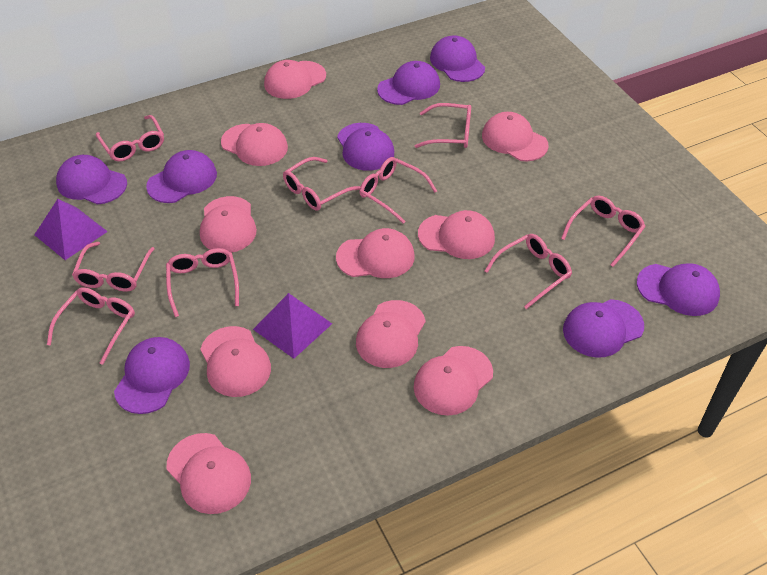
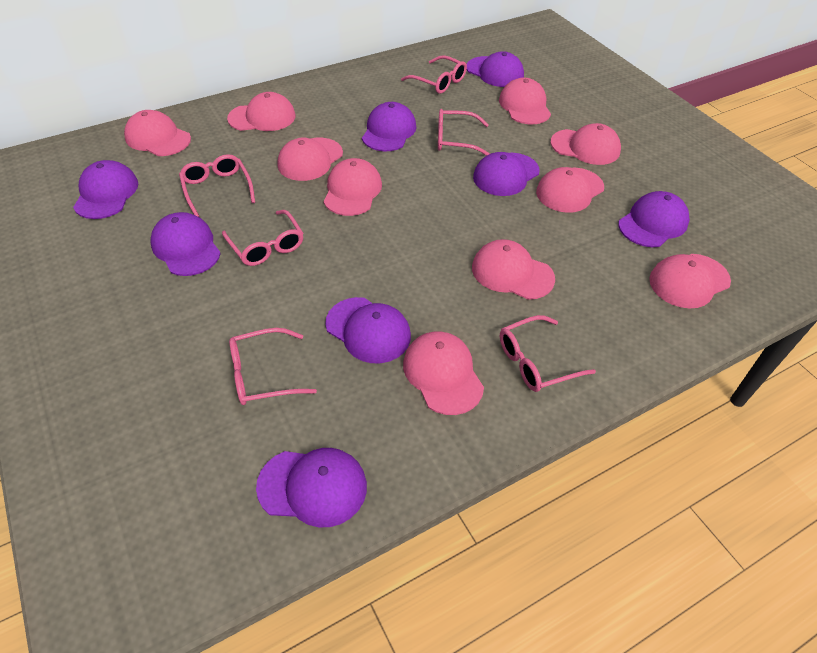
pink glasses: [47,288,135,365] [72,242,154,292] [96,115,164,161] [166,248,239,317] [283,157,360,211] [360,157,437,224] [415,103,471,148] [485,234,572,309] [561,196,646,267] = 9 -> [179,154,255,217] [222,210,303,266] [229,328,317,405] [401,55,467,94] [438,109,490,156] [500,315,596,392] = 6
purple pyramid: [34,199,108,260] [253,293,332,359] = 2 -> none = 0

